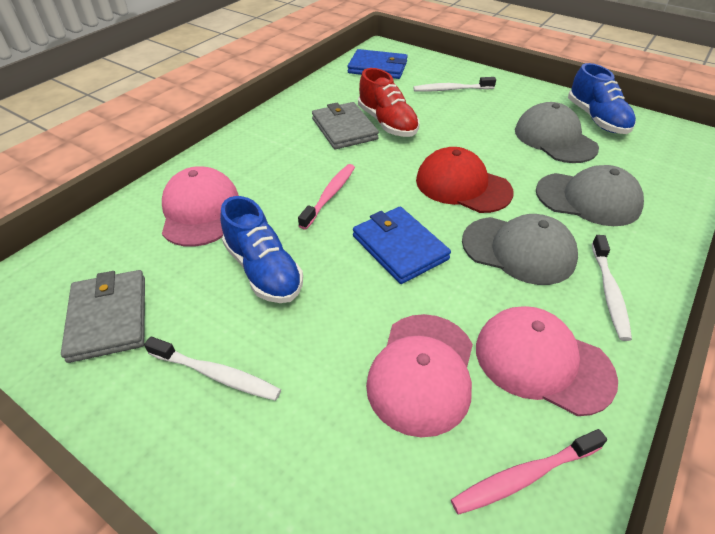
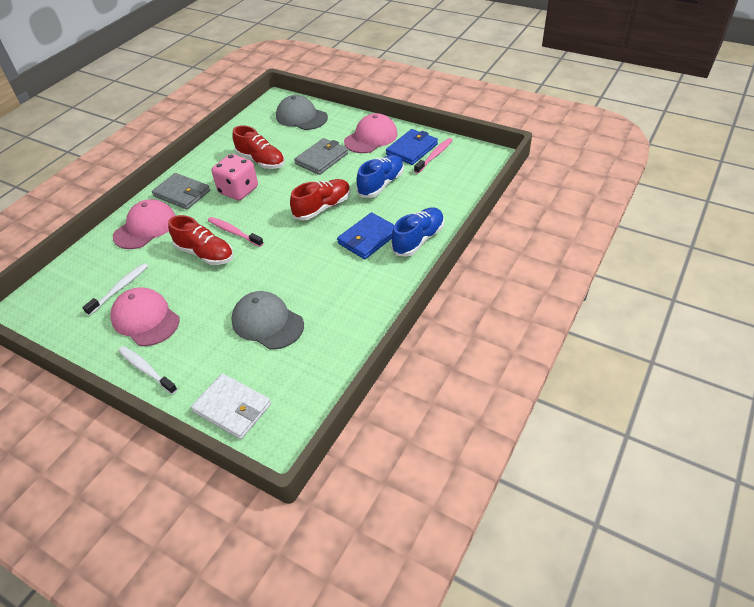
grey cap: [462,214,578,285] [515,102,599,163] [536,165,644,226] = 3 -> [231,291,304,349] [276,95,328,130] = 2
pink dice: none = 0 -> [212,154,258,201] = 1
red cap: [416,147,514,213] = 1 -> none = 0
red shoe: [358,68,420,137] = 1 -> [168,215,233,265] [232,125,285,169] [290,179,351,221] = 3
white toothbrush: [144,337,281,401] [413,77,496,92] [592,235,632,341] = 3 -> [82,263,148,315] [118,346,178,394] = 2
white wallet: none = 0 -> [191,373,271,440] = 1

